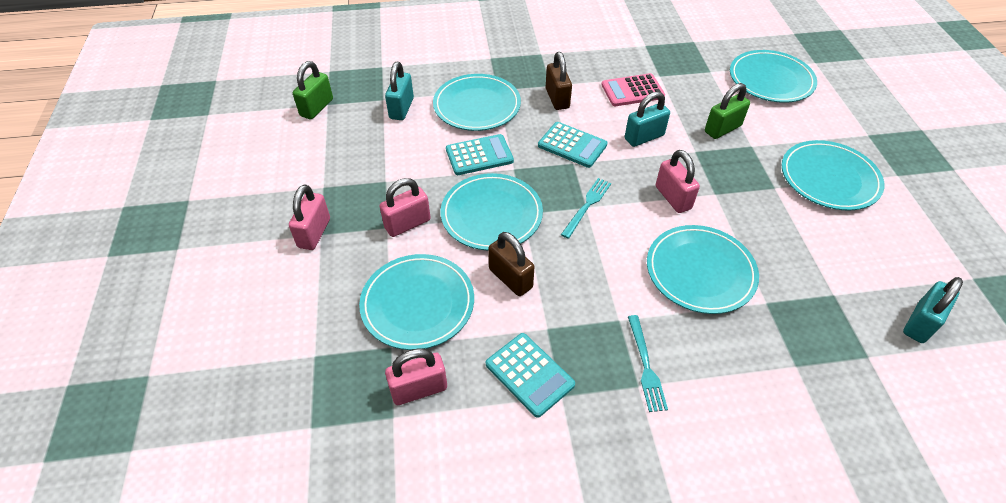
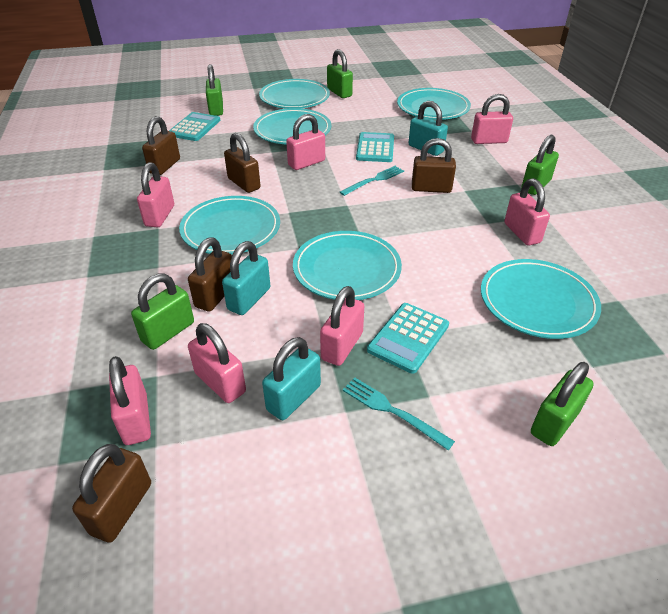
brown padlock: [488,232,534,296] [546,52,572,110] = 2 -> [72,444,151,543] [142,116,180,175] [188,237,232,312] [224,133,261,193] [412,138,456,193] = 5
green padlock: [293,61,333,119] [705,83,750,139] = 2 -> [131,273,194,350] [206,64,223,116] [327,49,353,98] [521,135,559,195] [531,362,594,446] = 5
pink calculator: [602,73,665,106] = 1 -> none = 0
pink padlock: [289,184,330,250] [380,178,431,237] [385,348,447,405] [656,150,700,213] = 4 -> [109,356,151,445] [137,162,174,227] [188,323,246,403] [286,114,325,170] [320,286,364,366] [471,94,513,144] [504,178,550,246] = 7

